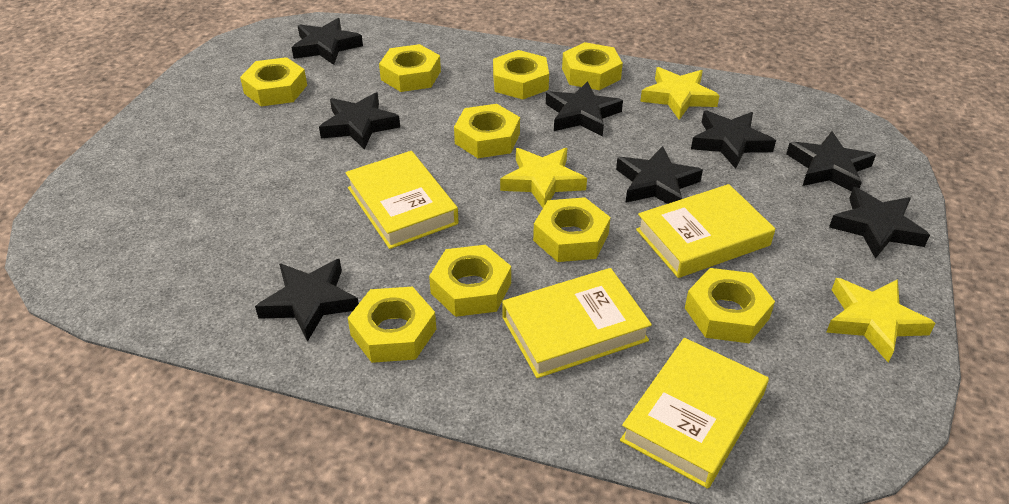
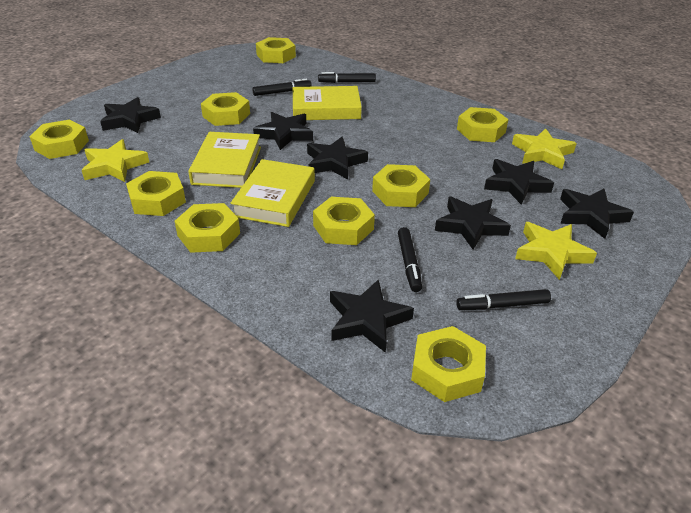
black marker: none = 0 -> [252,79,312,96] [318,72,376,83] [398,227,422,292] [456,289,551,310] = 4
black star: [255,259,359,342] [292,18,363,65] [319,92,400,150] [546,81,623,136] [616,146,703,204] [691,110,776,169] [786,131,876,191] [829,187,930,259] = 8 -> [100,97,161,133] [253,112,313,150] [307,137,368,180] [330,279,414,353] [435,197,511,250] [484,159,554,205] [560,188,634,239] = 7
yellow book: [345,151,458,249] [502,268,652,378] [620,338,769,489] [636,184,775,278] = 4 -> [188,132,261,188] [230,159,315,227] [293,86,362,120] = 3

